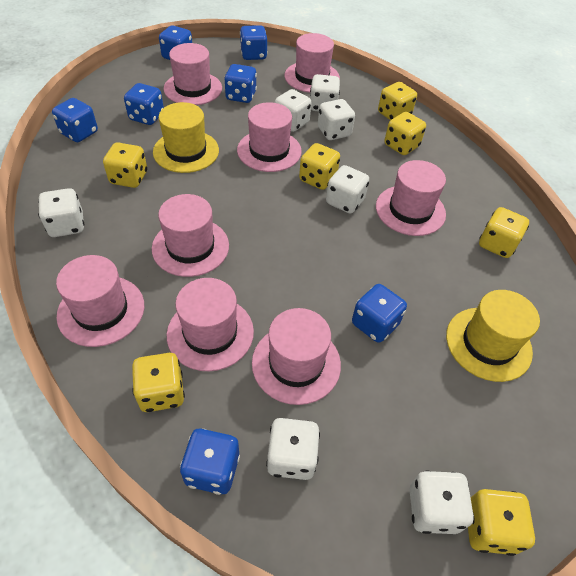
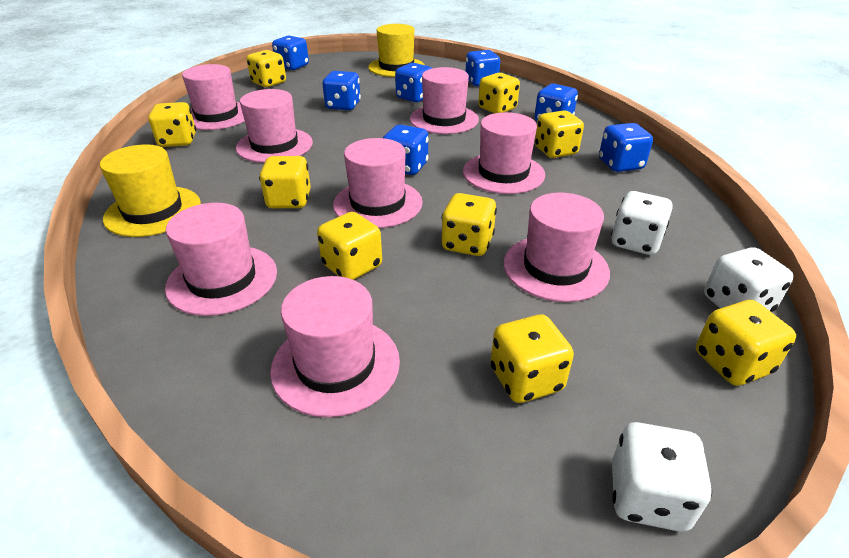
white dice: [38,188,84,237] [266,418,320,480] [275,89,312,132] [310,74,340,112] [318,99,355,140] [326,165,369,214] [409,471,474,534] = 7 -> [611,191,673,255] [612,422,712,532] [704,247,794,312] = 3
yellow dice: [103,142,147,188] [132,353,185,412] [299,143,340,190] [378,82,417,120] [384,112,426,155] [468,489,535,556] [479,207,529,258] = 7 -> [148,102,196,147] [246,50,286,87] [259,156,311,208] [317,212,382,280] [441,193,497,256] [478,73,520,113] [491,315,574,403] [535,111,584,158] [696,300,796,386] = 9

